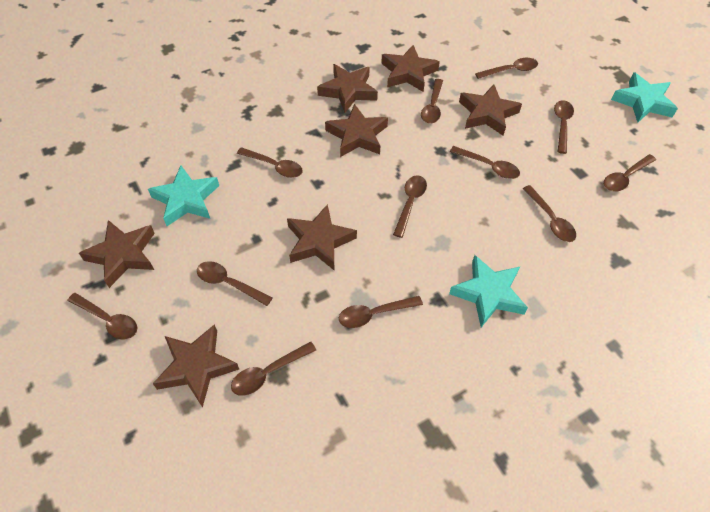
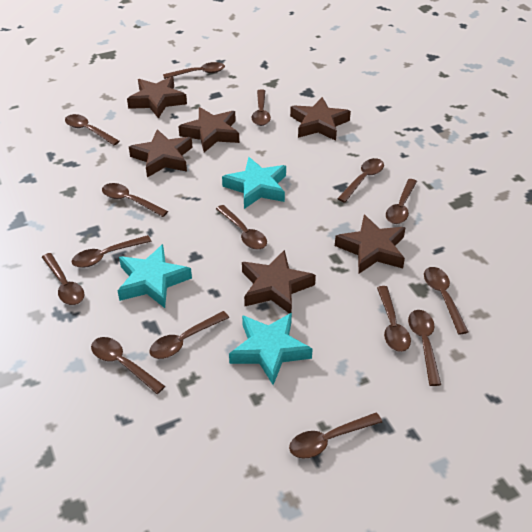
brown spoon: [67,293,138,340] [197,261,272,306] [231,341,316,396] [237,147,303,178] [339,296,423,328] [393,175,427,238] [421,79,443,124] [450,146,520,179] [475,58,538,79] [523,185,576,242] [554,100,574,154] [604,154,656,192] = 12 -> [42,253,84,305] [65,114,120,145] [72,235,152,268] [91,337,165,394] [102,183,168,217] [149,311,229,359] [163,62,225,79] [216,205,267,250] [251,89,271,126] [289,413,382,459] [337,158,384,203] [377,286,411,352] [386,179,417,224] [408,310,441,386] [424,267,469,335] = 15
brown star: [79,220,155,288] [153,324,239,407] [287,204,357,270] [317,64,378,113] [325,104,388,157] [381,45,440,92] [459,84,522,135] = 7 -> [127,77,187,119] [129,129,193,178] [178,107,239,152] [242,250,316,313] [290,97,351,141] [335,215,406,274] = 6

